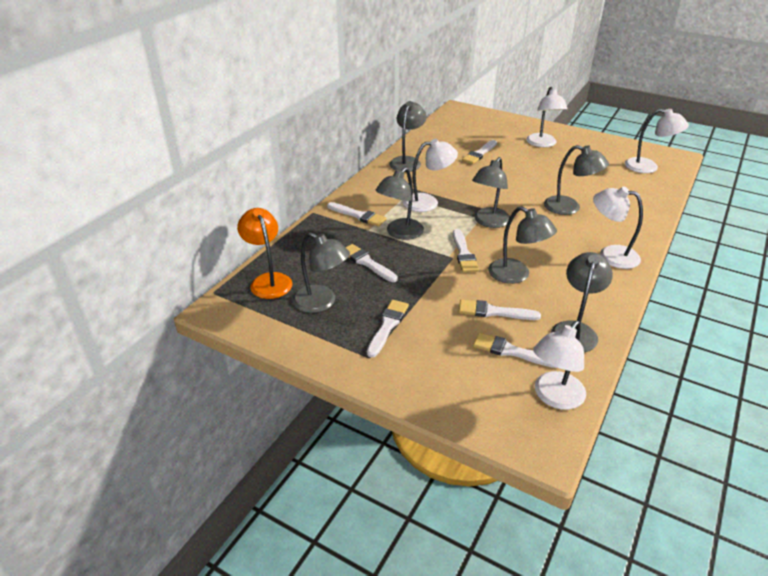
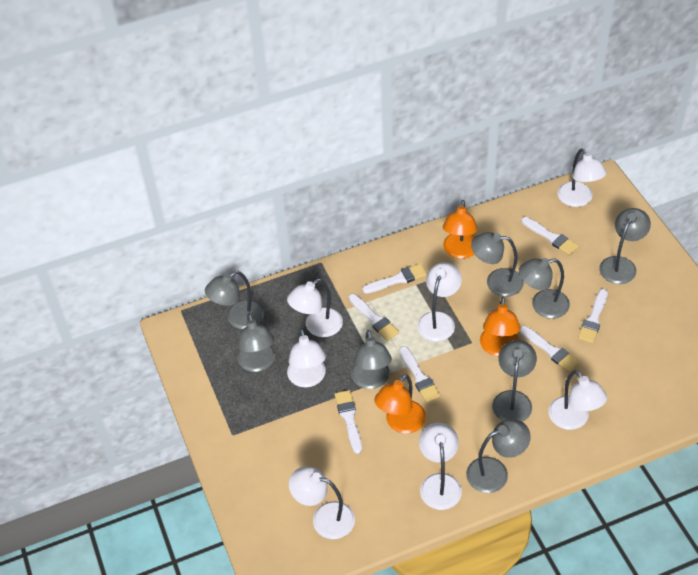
grey lamp: [292,232,350,313] [376,167,424,240] [389,101,427,172] [472,157,510,228] [488,206,557,284] [544,145,609,215] [551,252,613,352] = 7 -> [205,271,264,329] [237,313,275,372] [351,330,392,389] [466,420,531,493] [471,232,524,297] [492,340,537,422] [519,258,570,319] [599,208,651,284] = 8
orange lamp: [237,208,292,299] = 1 -> [374,374,426,434] [443,200,478,259] [480,297,521,356] = 3
white lamp: [403,139,458,212] [526,87,568,147] [533,321,586,410] [593,186,643,269] [625,109,689,173] = 5 -> [287,278,343,337] [287,329,326,388] [289,467,355,539] [417,262,462,341] [419,423,462,510] [548,370,607,430] [558,148,607,207] = 7

